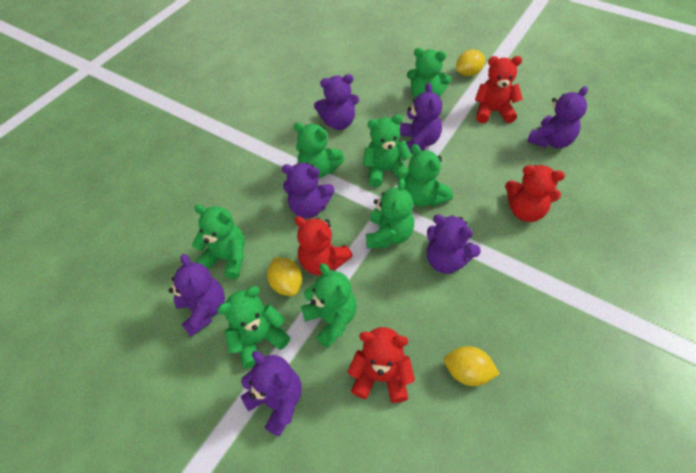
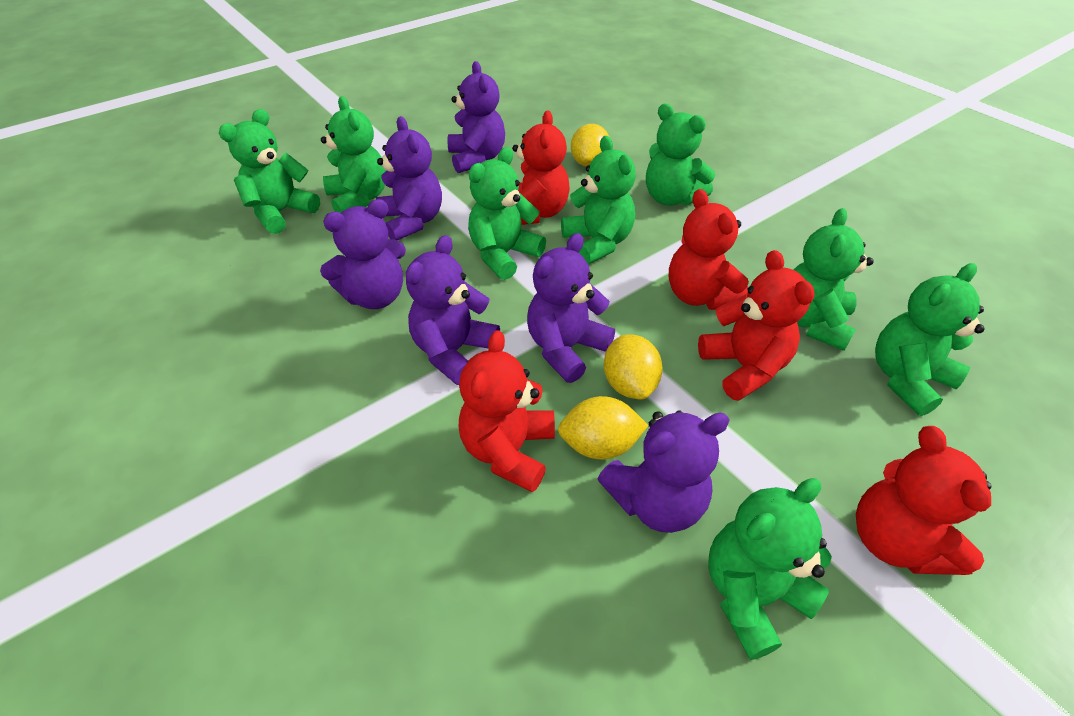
purple teddy bear: [168,254,225,337] [241,351,302,437] [282,163,334,218] [314,74,359,130] [400,83,442,154] [427,214,481,274] [527,86,588,148] = 7 -> [320,199,406,309] [376,116,442,240] [406,235,500,385] [447,61,505,173] [527,233,615,383] [598,411,730,533] = 6
red teddy bear: [295,216,353,275] [348,327,415,403] [475,56,523,123] [505,165,565,222] = 4 -> [459,330,555,492] [512,110,570,225] [669,189,749,310] [698,250,815,401] [856,426,992,575] = 5

